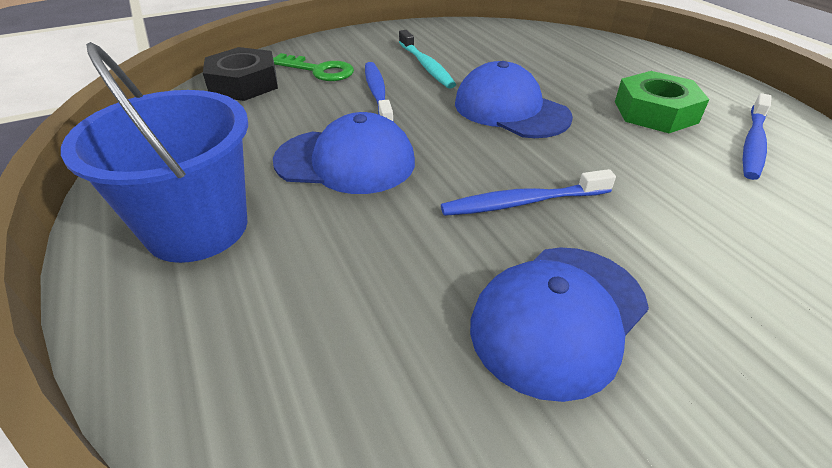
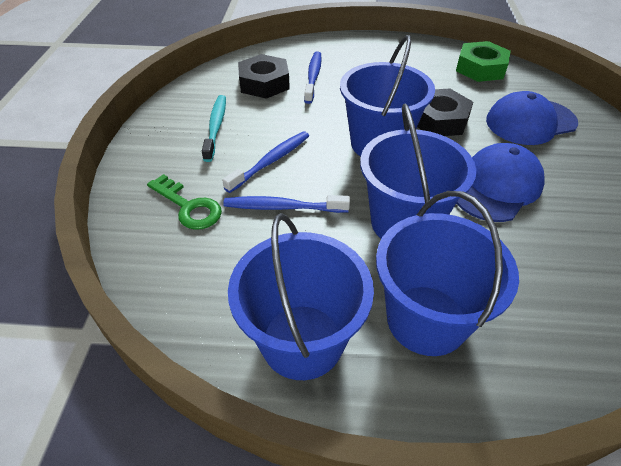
black nut: [203,47,278,101] = 1 -> [238,54,290,99] [417,89,473,136] = 2
blue bucket: [61,42,248,263] = 1 -> [228,213,374,380] [340,35,435,157] [360,103,476,239] [376,191,519,356] = 4
blue cap: [273,112,415,194] [455,61,573,138] [470,248,649,402] = 3 -> [456,143,545,222] [486,91,578,145] = 2

